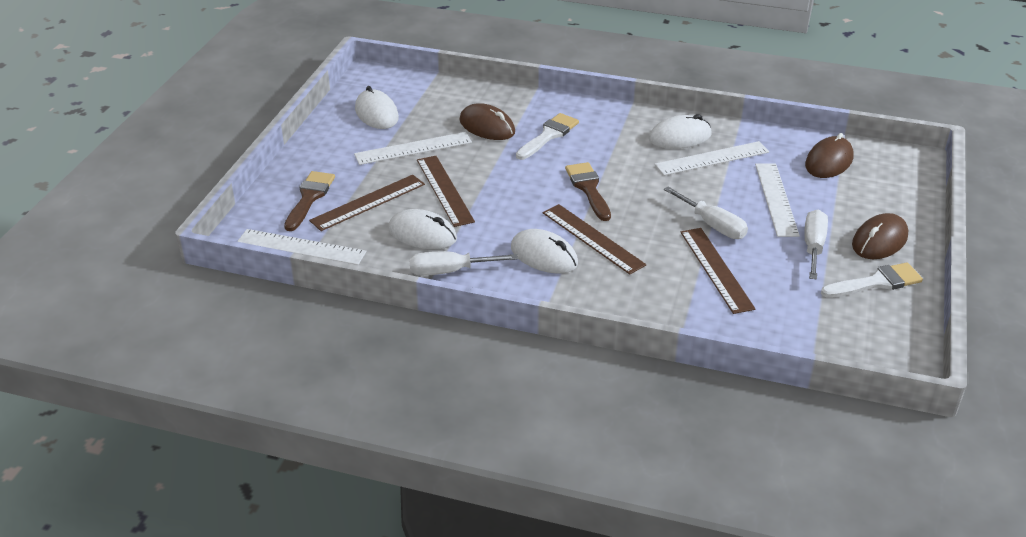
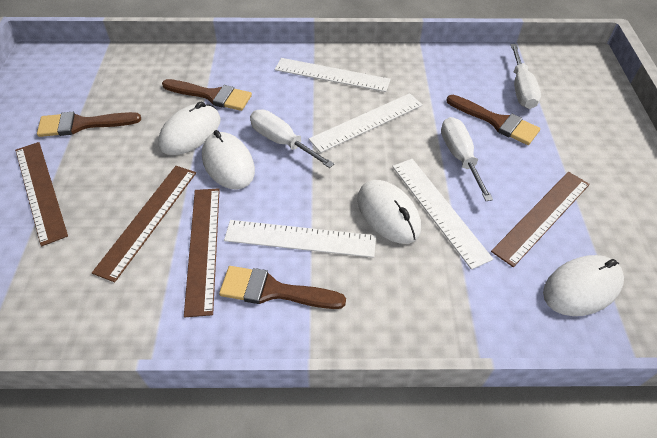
brown brush: [284,171,335,231] [565,162,611,221] = 2 -> [37,112,141,137] [162,79,252,111] [219,266,346,309] [446,95,540,145] = 4
brown mouse: [459,104,515,140] [805,133,854,178] [852,213,908,259] = 3 -> none = 0
white brush: [516,113,579,160] [821,262,923,298] = 2 -> none = 0

